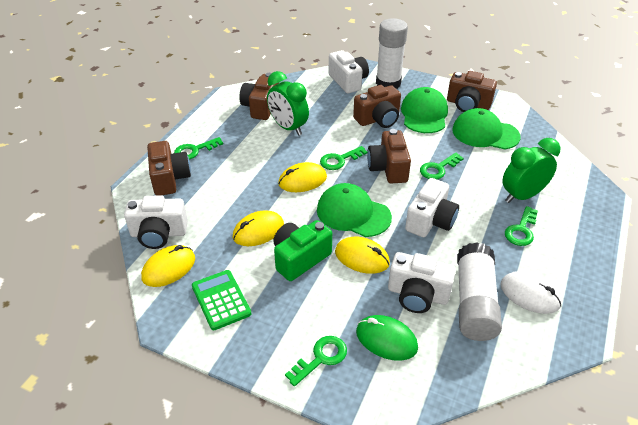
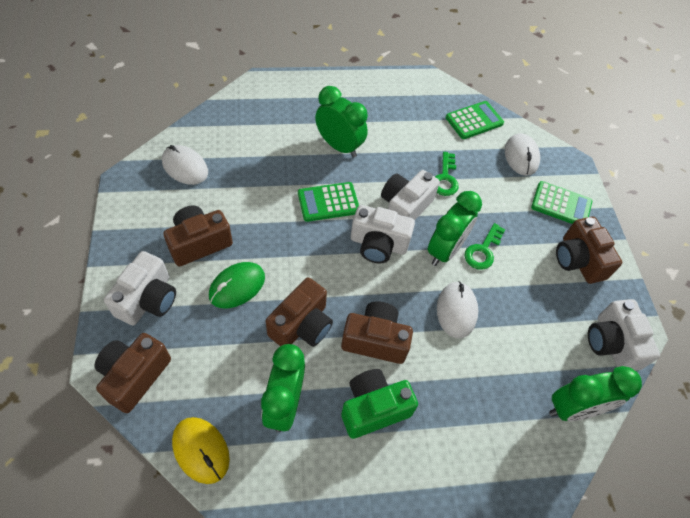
green calculator: [192,270,251,330] = 1 -> [298,182,359,222] [446,101,504,139] [531,181,592,224] = 3
green cap: [317,183,392,237] [401,87,448,133] [452,108,521,149] = 3 -> none = 0
green clock: [267,71,309,136] [502,138,560,203] = 2 -> [261,344,305,432] [315,86,368,158] [427,191,482,266] [549,366,642,421] = 4
green key: [174,137,223,160] [285,336,347,387] [320,146,367,170] [420,153,464,179] [505,206,538,246] = 5 -> [435,152,458,196] [465,223,505,270] = 2
white glue stick: [376,18,408,89] [457,242,502,341] = 2 -> none = 0
white mouse: [500,271,561,314] = 1 -> [162,145,208,185] [437,281,478,338] [505,133,540,176] = 3
yellow mouse: [141,245,195,287] [233,210,284,246] [278,162,327,192] [335,237,390,274] = 4 -> [172,417,230,484] = 1

